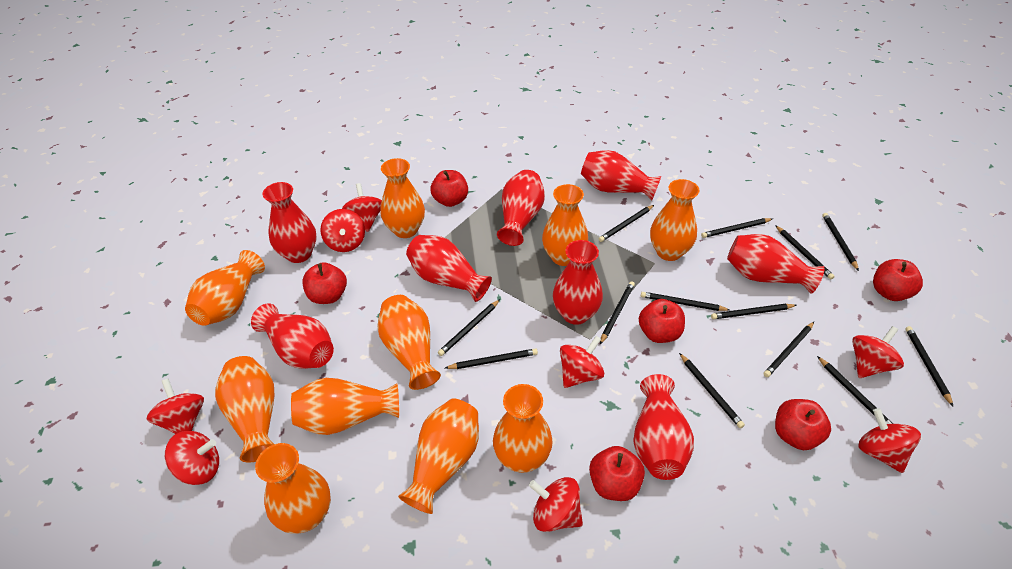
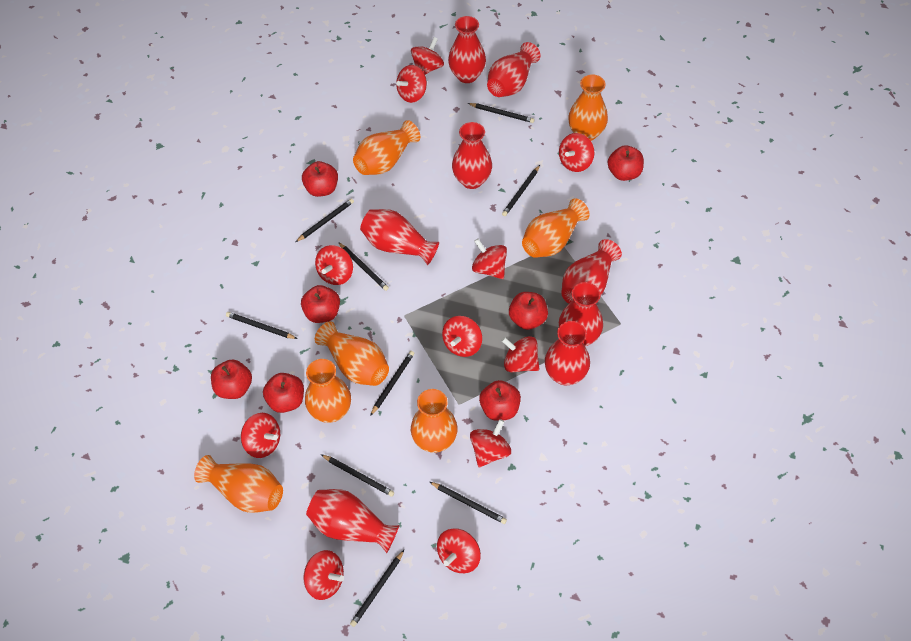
black pencil: [438,299,500,356] [445,348,538,369] [599,205,654,242] [600,281,635,344] [641,292,730,311] [679,353,745,428] [701,218,772,238] [711,304,797,319] [763,322,814,377] [775,225,835,280] [817,356,893,424] [822,213,859,271] [905,326,953,406] = 13 -> [226,312,297,339] [296,198,354,242] [321,454,394,497] [338,242,389,291] [350,550,404,627] [370,351,414,416] [430,482,507,524] [468,103,535,123] [502,165,540,216] = 9
orange vase: [185,250,265,326] [215,356,274,463] [255,443,331,534] [291,378,399,435] [377,295,441,390] [380,158,425,238] [398,398,479,514] [493,384,553,473] [542,184,588,266] [650,179,700,261] = 10 -> [194,455,283,513] [305,359,351,423] [315,322,389,386] [353,120,420,175] [411,389,458,453] [522,198,589,258] [568,75,608,141] = 7
red apple: [302,262,347,304] [430,170,468,207] [589,446,645,501] [639,299,685,343] [775,399,831,450] [873,259,923,301] = 6 -> [211,360,252,399] [263,373,304,413] [301,285,340,323] [302,161,338,197] [479,380,521,421] [509,292,548,330] [608,145,644,181] = 7
red spinning top: [146,378,204,434] [165,431,219,485] [320,209,365,252] [342,183,382,232] [529,477,583,532] [560,336,604,388] [852,326,904,378] [859,408,921,473] = 8 -> [241,413,280,458] [303,550,344,600] [315,245,353,285] [396,65,427,103] [411,37,444,75] [437,528,481,573] [442,316,482,357] [470,419,511,467] [472,239,507,279] [501,336,539,372] [559,133,594,172] = 11

